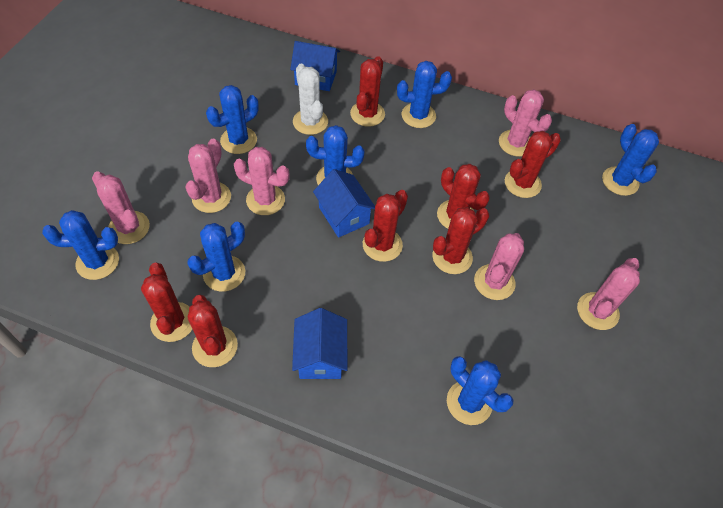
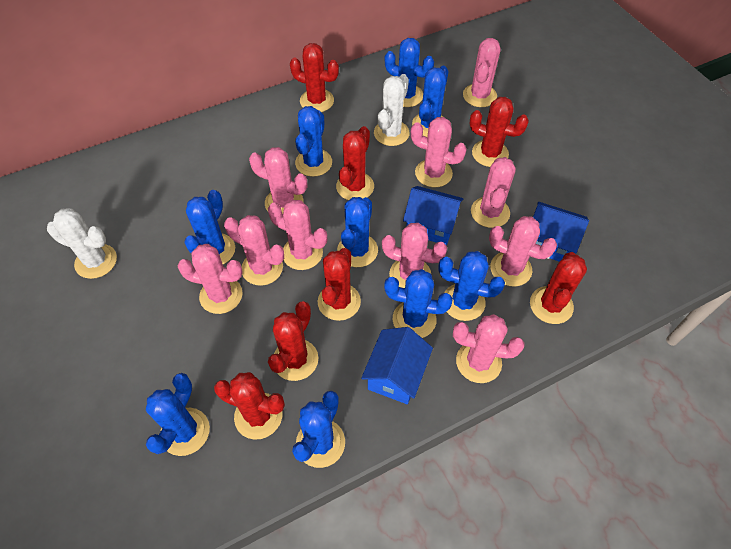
blue cactus: [42,210,119,280] [187,222,245,292] [206,85,259,154] [306,125,364,185] [397,61,452,128] [447,356,513,425] [602,124,659,196] = 7 -> [146,373,210,456] [184,190,235,264] [292,391,345,468] [295,106,332,177] [337,197,378,267] [384,269,453,338] [385,38,434,107] [412,66,448,137] [438,251,505,321] = 9
pink cactus: [92,171,150,244] [185,138,231,213] [234,147,290,215] [474,233,524,300] [499,90,552,157] [577,258,640,330] = 6 -> [177,244,243,314] [224,215,284,286] [249,147,308,213] [268,200,327,270] [382,223,447,288] [411,117,467,187] [453,314,524,383] [463,38,500,107] [471,157,516,228] [489,216,557,287] = 10
white cactus: [293,64,328,135] = 1 -> [47,208,117,279] [374,74,410,146] = 2

